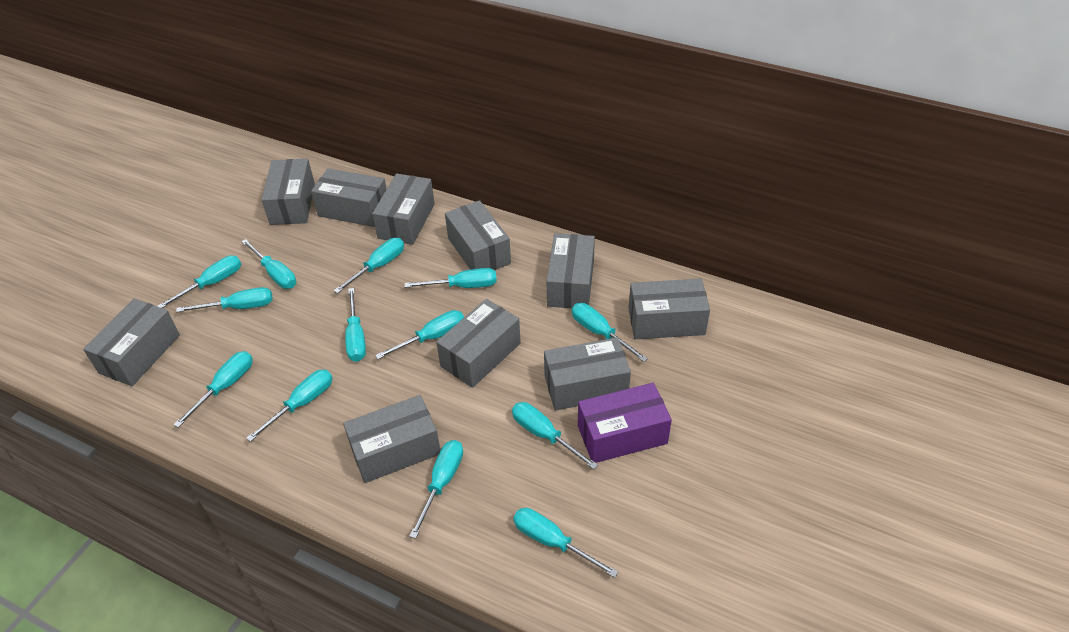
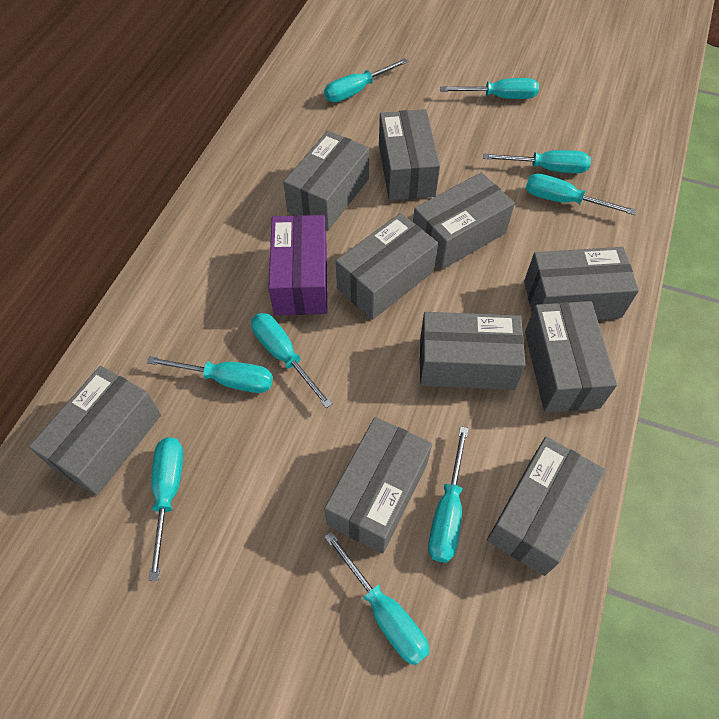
turquoise screwdriver: [157,255,241,308] [174,351,253,428] [176,287,273,312] [241,239,296,289] [246,369,333,442] [334,238,404,294] [345,288,366,362] [375,310,464,359] [405,268,497,288] [409,440,463,539] [512,402,598,469] [513,508,618,578] [572,303,648,362] = 13 -> [147,356,273,393] [149,437,183,581] [251,313,333,408] [324,58,408,102] [324,531,430,665] [428,426,469,563] [440,78,539,99] [483,150,591,173] [526,174,636,215] = 9

